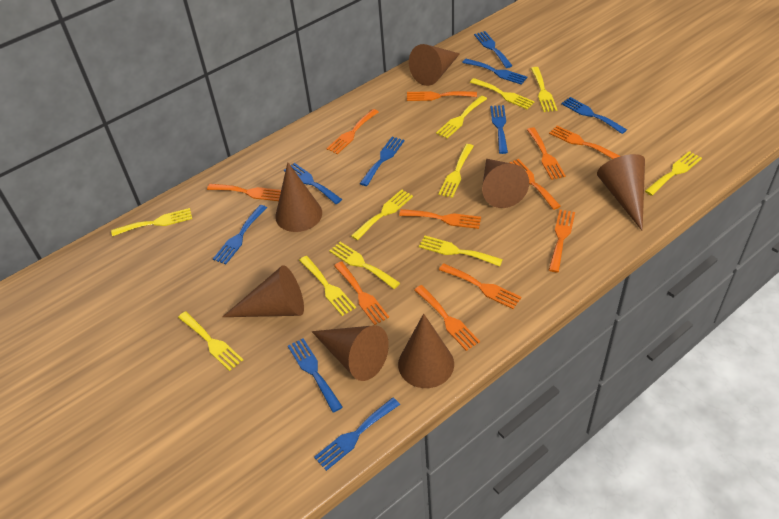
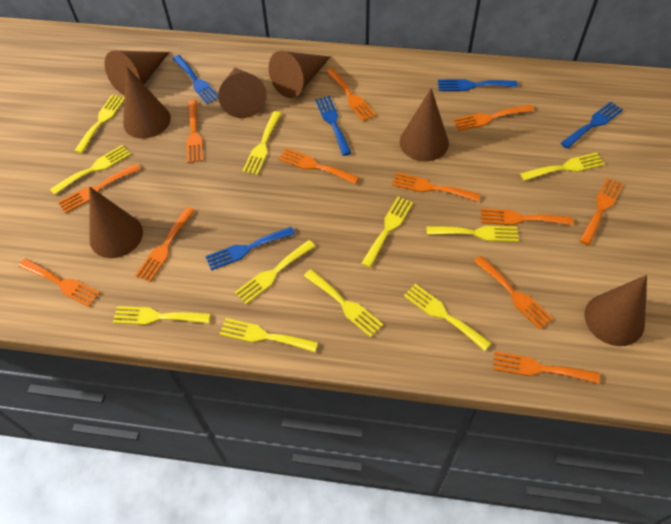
blue fork: [213,205,267,264] [284,163,342,204] [288,338,342,413] [314,397,400,471] [360,137,404,186] [462,59,527,85] [474,31,513,68] [490,105,508,154] [561,97,627,134] = 9 -> [173,55,218,104] [206,226,295,271] [315,96,351,156] [438,79,518,91] [561,102,623,149] = 5
orange fork: [207,184,281,201] [326,109,379,154] [334,261,389,325] [399,209,481,229] [407,91,477,101] [414,285,480,351] [439,263,522,309] [510,159,561,210] [527,127,566,180] [549,126,620,159] [549,210,575,272] = 11 -> [19,258,100,307] [58,163,141,213] [135,207,195,282] [186,100,203,163] [279,148,359,184] [326,68,376,122] [392,172,480,202] [453,104,534,131] [473,256,553,330] [481,208,573,225] [493,352,600,384] [580,178,623,245] = 12

